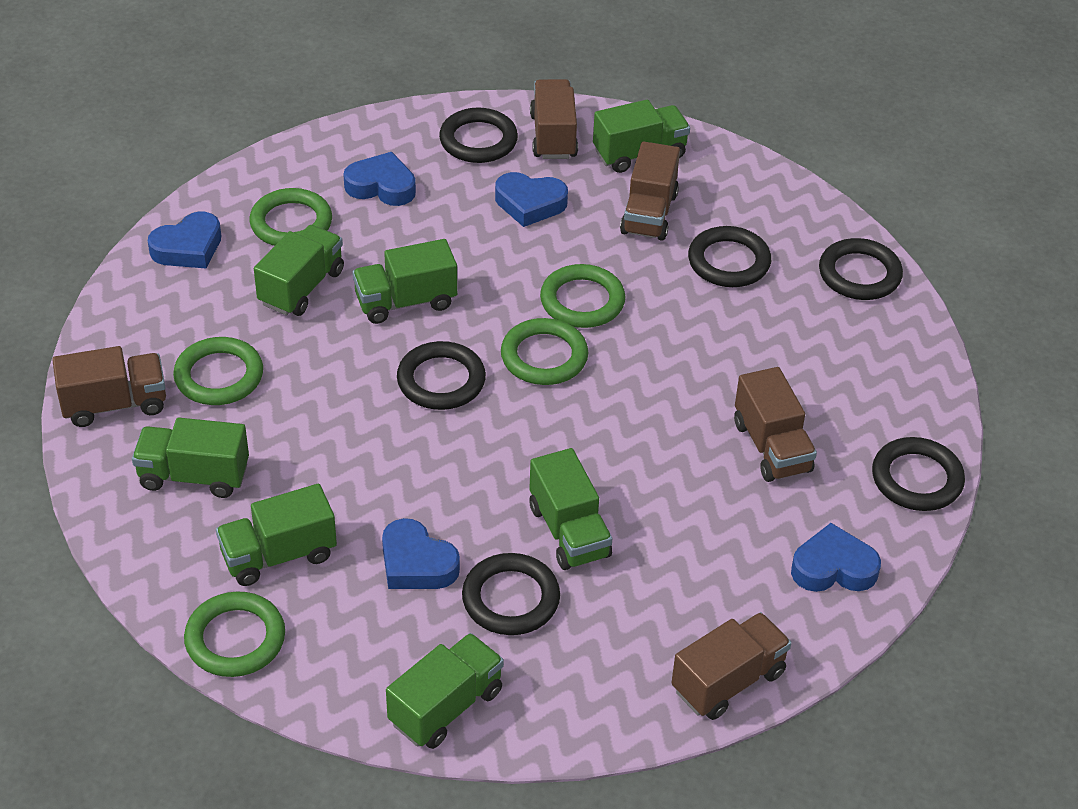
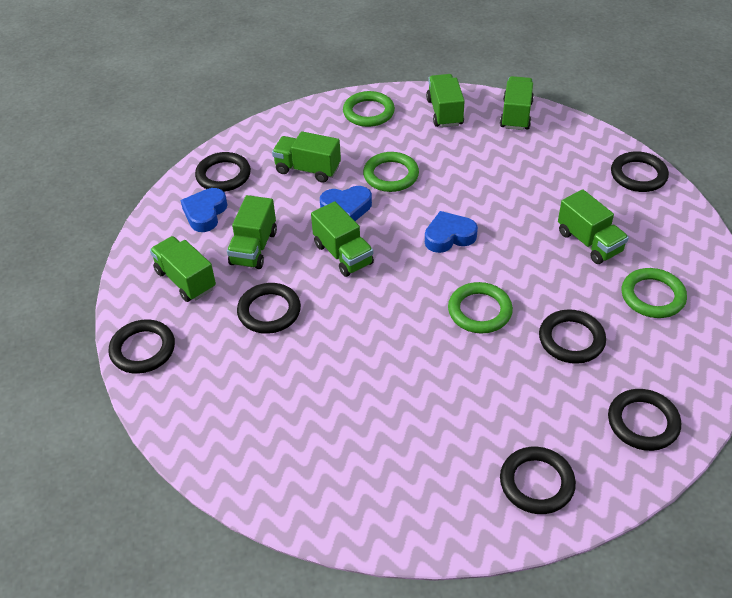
black ring: [397,341,486,410] [439,108,518,163] [462,553,560,635] [688,226,771,287] [819,238,903,300] [872,437,965,511] = 6 -> [109,319,175,374] [195,152,251,192] [237,283,301,334] [500,446,576,514] [539,309,606,364] [608,389,681,451] [611,151,669,192] = 7
blue heart: [148,212,221,268] [343,152,416,206] [382,518,460,589] [495,172,568,227] [791,523,881,592] = 5 -> [180,188,227,232] [320,186,372,221] [425,211,478,253] = 3
brown truck: [52,346,166,427] [530,79,578,159] [620,141,680,241] [671,612,791,720] [734,367,817,482] = 5 -> none = 0
green ring: [173,337,263,405] [184,591,285,677] [250,188,332,246] [501,318,588,385] [540,264,625,328] = 5 -> [343,91,395,127] [363,152,419,192] [448,282,513,333] [622,268,687,318] = 4

